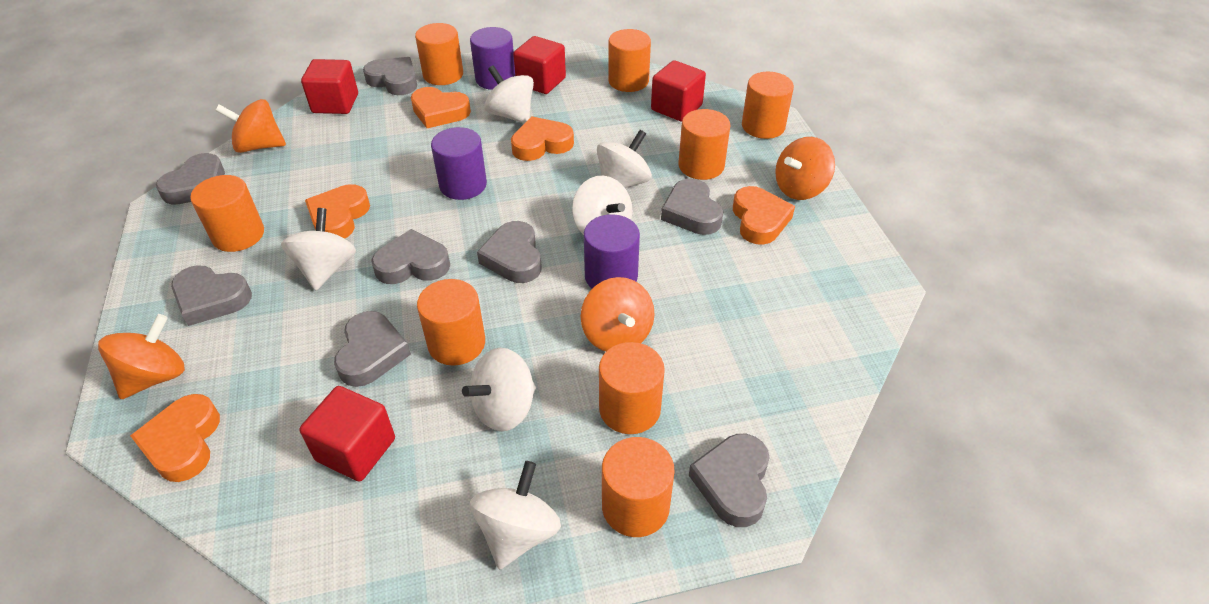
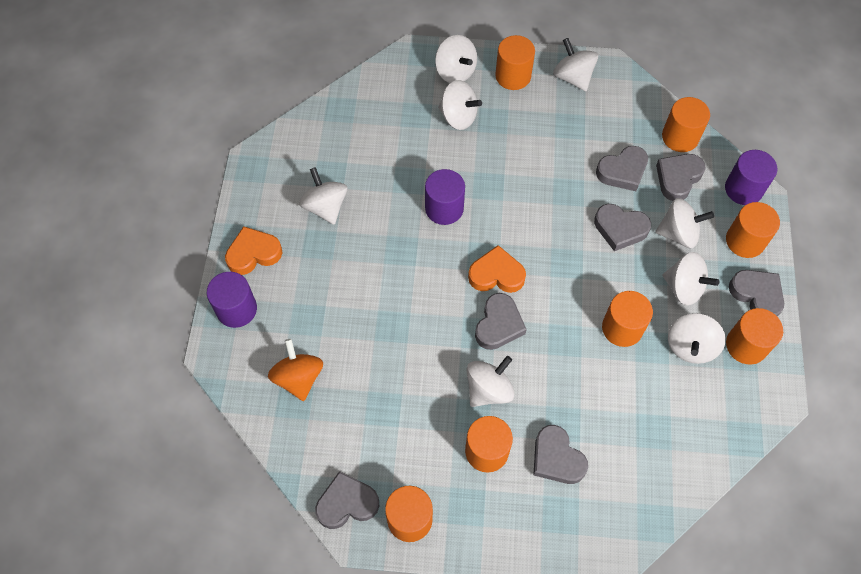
grey heart: [156,153,225,205] [171,265,252,326] [334,311,411,387] [363,57,417,95] [371,229,450,284] [477,221,542,283] [661,178,723,235] [689,434,770,527] = 8 -> [315,471,379,529] [475,293,527,350] [533,425,588,484] [594,204,651,251] [596,146,648,191] [656,154,706,201] [729,270,784,317] = 7
orange cylinder: [190,175,264,252] [415,23,463,85] [417,279,485,366] [599,342,665,434] [602,437,675,537] [608,29,651,92] [678,109,730,180] [742,72,794,139] = 8 -> [385,486,433,542] [465,416,513,472] [495,35,535,90] [602,291,653,347] [662,97,710,152] [726,202,780,258] [726,308,783,365] = 7
orange heart: [130,394,220,482] [305,184,370,239] [411,87,471,128] [511,116,574,161] [733,186,795,245] = 5 -> [225,226,282,275] [468,245,526,293] = 2
orange spinning top: [98,314,185,399] [215,99,286,153] [581,277,655,351] [775,137,835,200] = 4 -> [268,339,323,401] = 1
red cube: [299,386,395,482] [301,59,358,114] [513,36,566,94] [651,60,706,122] = 4 -> none = 0
white spinning top: [281,208,356,290] [462,348,536,432] [470,461,561,569] [484,65,534,123] [572,176,632,235] [597,130,652,188] = 6 -> [299,167,347,225] [435,35,477,83] [438,80,482,130] [466,356,514,407] [553,38,598,91] [655,198,714,248] [662,252,719,306] [668,313,726,364] = 8

